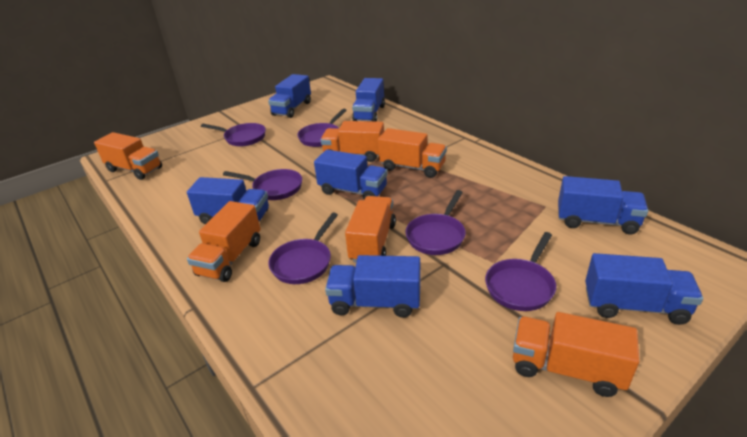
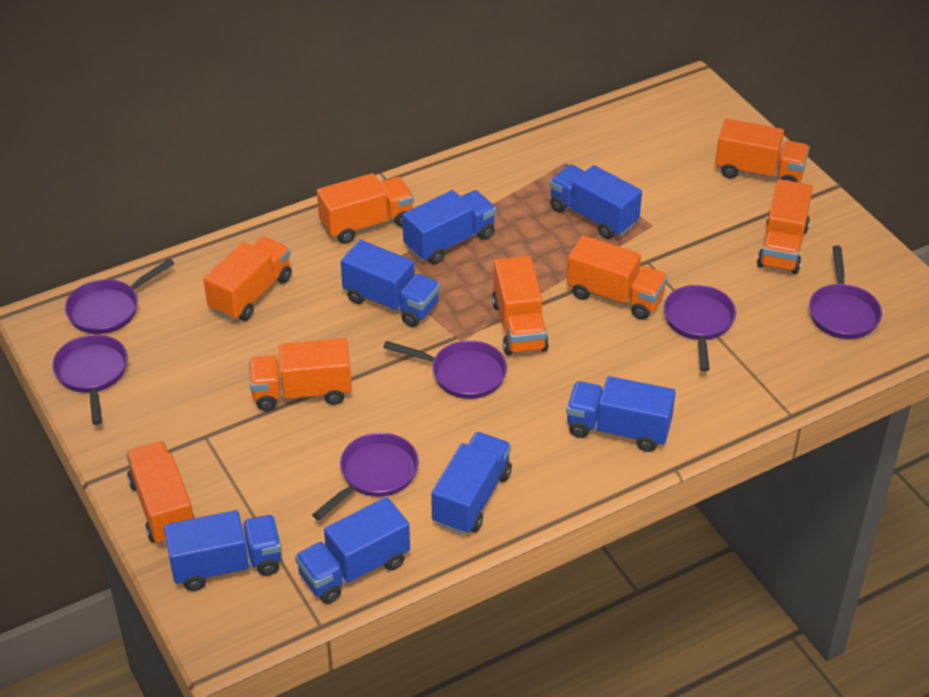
orange truck: [94,132,162,180] [187,201,261,282] [320,121,384,162] [345,196,396,263] [378,128,447,178] [513,312,639,397] = 6 -> [126,441,195,545] [203,236,292,321] [249,338,352,411] [317,173,414,244] [492,256,549,355] [567,235,668,320] [715,119,810,182] [757,179,813,274] = 8

